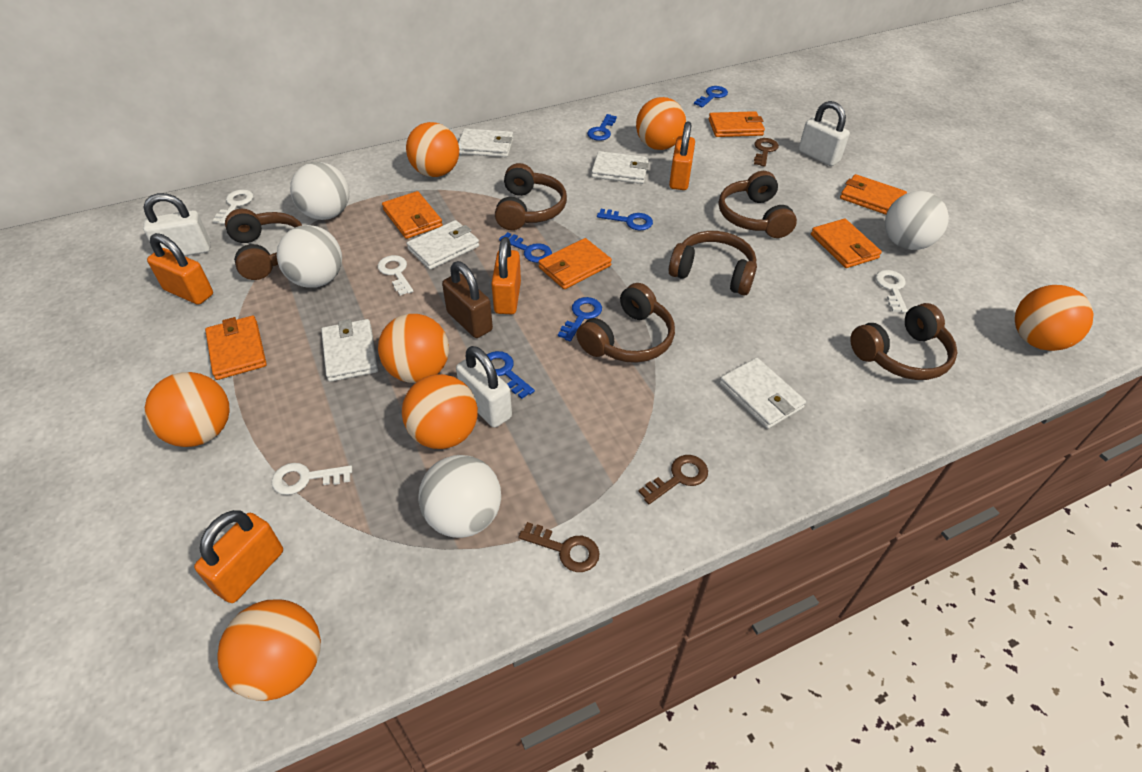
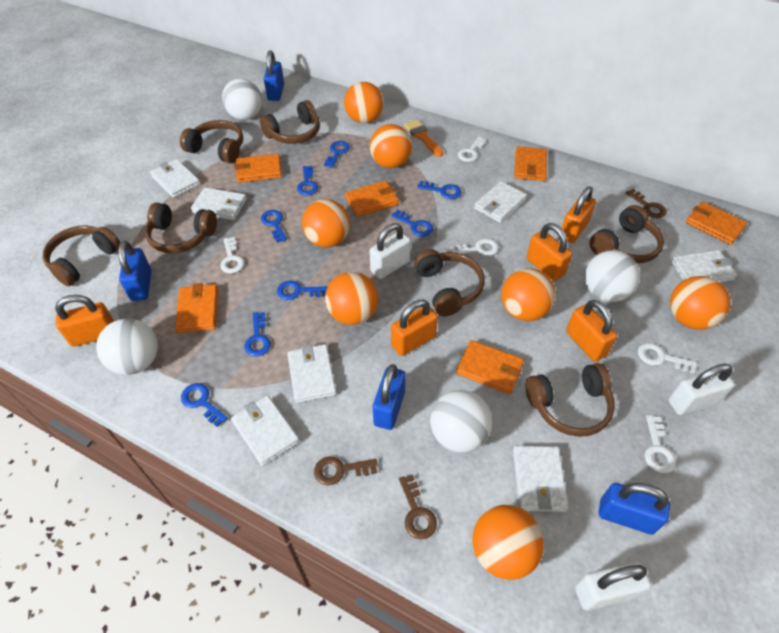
blue key: [487,351,535,399] [499,232,552,263] [558,297,602,341] [587,114,617,141] [597,209,653,231] [694,86,728,108] = 6 -> [181,383,228,427] [244,312,271,356] [261,210,287,243] [277,281,328,300] [297,166,318,195] [324,141,350,168] [391,210,433,237] [417,181,461,199] = 8
blue padlock: none = 0 -> [118,241,152,301] [264,50,284,101] [373,364,406,430] [599,483,670,535] = 4
brown headphones: [225,209,302,280] [495,163,567,230] [576,283,675,363] [669,231,757,295] [719,171,797,238] [850,303,958,380] = 6 -> [43,225,120,286] [145,203,217,253] [180,120,243,163] [260,100,320,144] [414,249,485,316] [526,363,615,437] [589,205,664,264] = 7
brown padlock: [442,261,493,338] = 1 -> none = 0
orange brush: none = 0 -> [404,120,443,157] = 1
orange padlock: [147,233,213,305] [194,510,283,603] [491,237,521,314] [669,122,695,190] = 4 -> [55,295,114,347] [391,300,438,356] [526,223,572,281] [562,186,596,243] [566,300,617,362] = 5
white key: [212,189,254,224] [271,463,352,495] [378,255,413,296] [875,270,908,313] = 4 -> [220,237,244,273] [450,238,499,256] [458,137,487,162] [638,343,697,373] [645,415,676,473] = 5
white wallet: [321,319,378,382] [407,220,479,270] [458,128,513,157] [591,151,649,184] [720,357,806,429] = 5 -> [150,159,200,198] [191,187,247,220] [231,395,300,466] [287,344,337,403] [474,181,527,223] [513,446,568,512] [671,250,737,282] = 7

